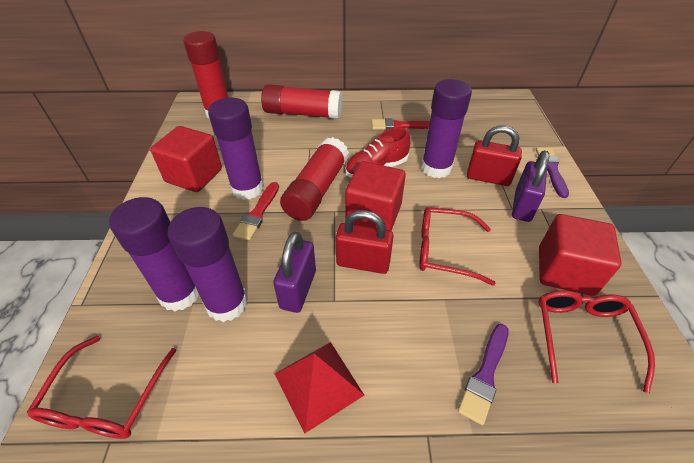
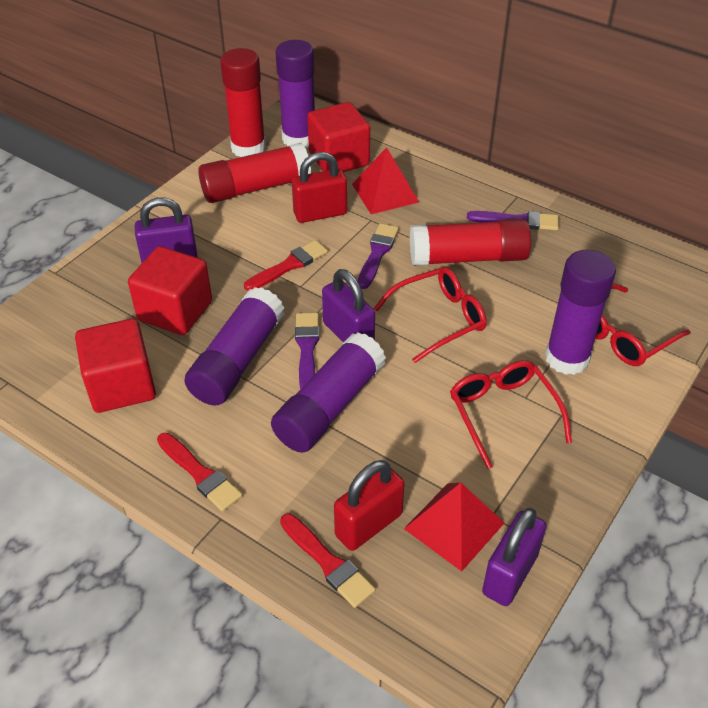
purple brush: [458,324,508,425] [536,147,569,198] = 2 -> [295,313,320,389] [358,223,399,289] [467,211,559,230] = 3
purple padlock: [273,232,316,313] [512,151,549,222] = 2 -> [134,197,198,263] [322,269,375,343] [482,508,546,606] = 3
red brush: [233,182,279,240] [372,118,430,130] = 2 -> [157,433,242,512] [244,240,328,291] [280,514,375,608] = 3
red pyramid: [275,342,364,433] = 1 -> [352,147,419,214] [404,483,504,571] = 2
red shoe: [345,128,410,178] = 1 -> none = 0

